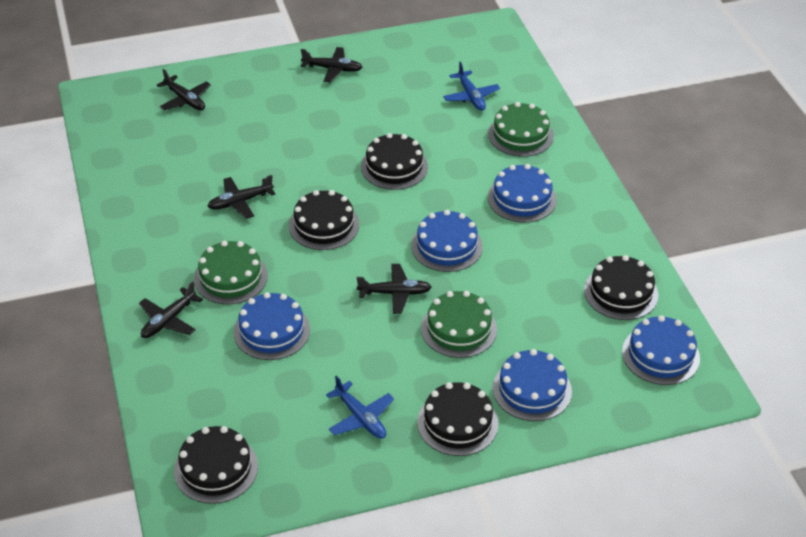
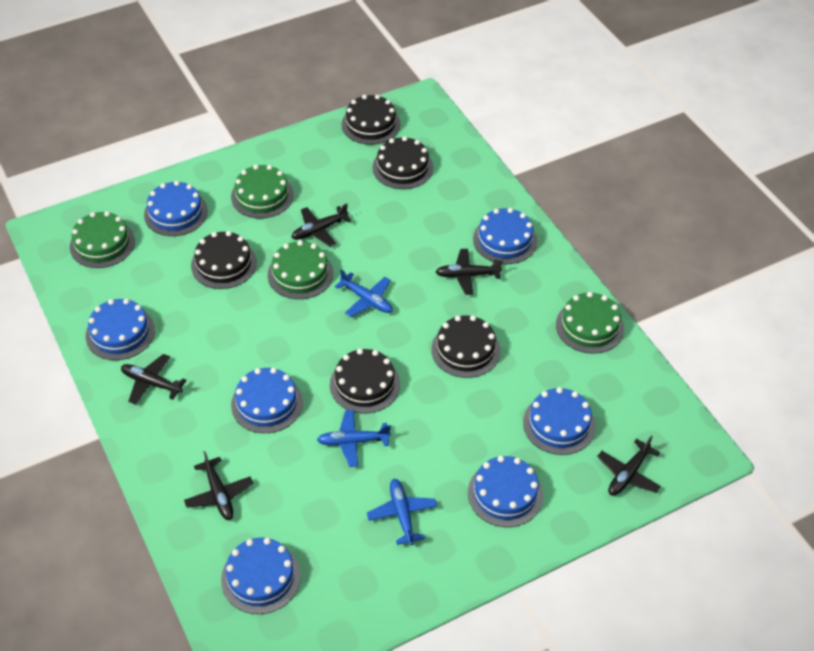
blue cake: [234,292,310,360] [411,210,483,272] [488,164,557,223] [493,349,572,421] [622,315,700,385] = 5 -> [86,299,155,360] [144,181,208,236] [221,538,301,614] [231,368,303,433] [468,456,543,527] [473,208,537,264] [523,387,596,455] = 7
blue plane: [326,375,394,439] [443,62,500,111] = 2 -> [317,410,391,467] [335,269,393,317] [367,479,437,545] = 3
green cake: [194,241,268,304] [421,291,497,358] [488,102,554,157] = 3 -> [70,211,135,268] [231,165,294,219] [268,240,333,299] [556,292,624,354] = 4

